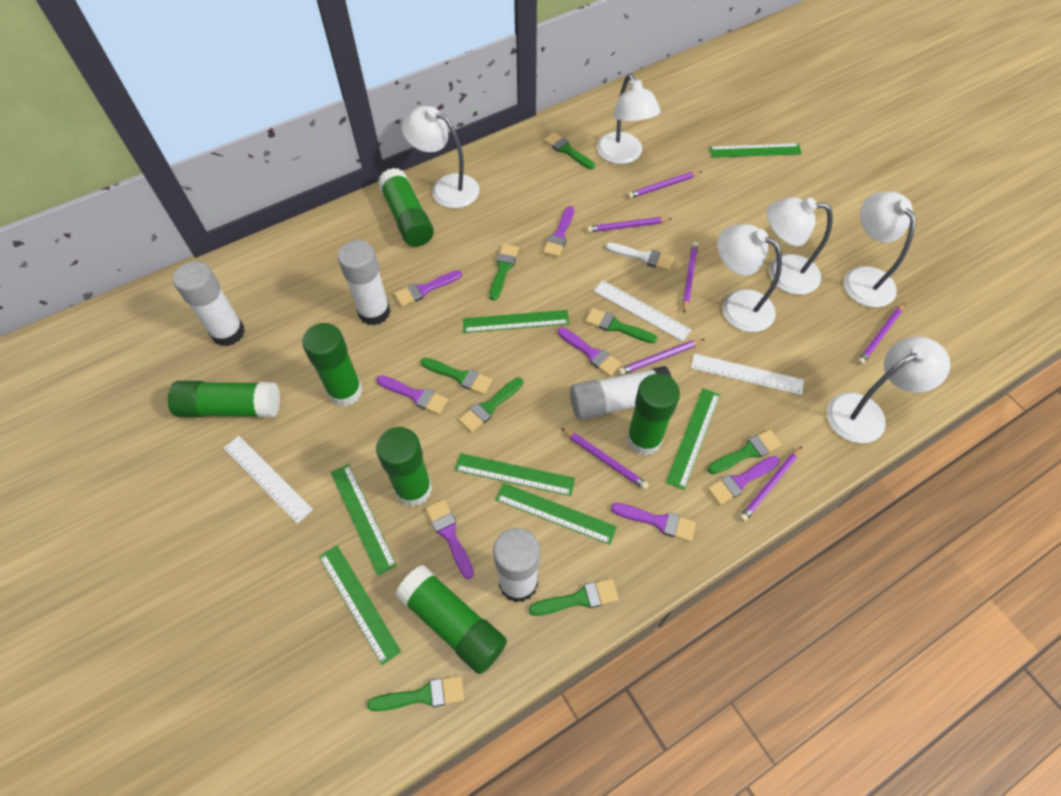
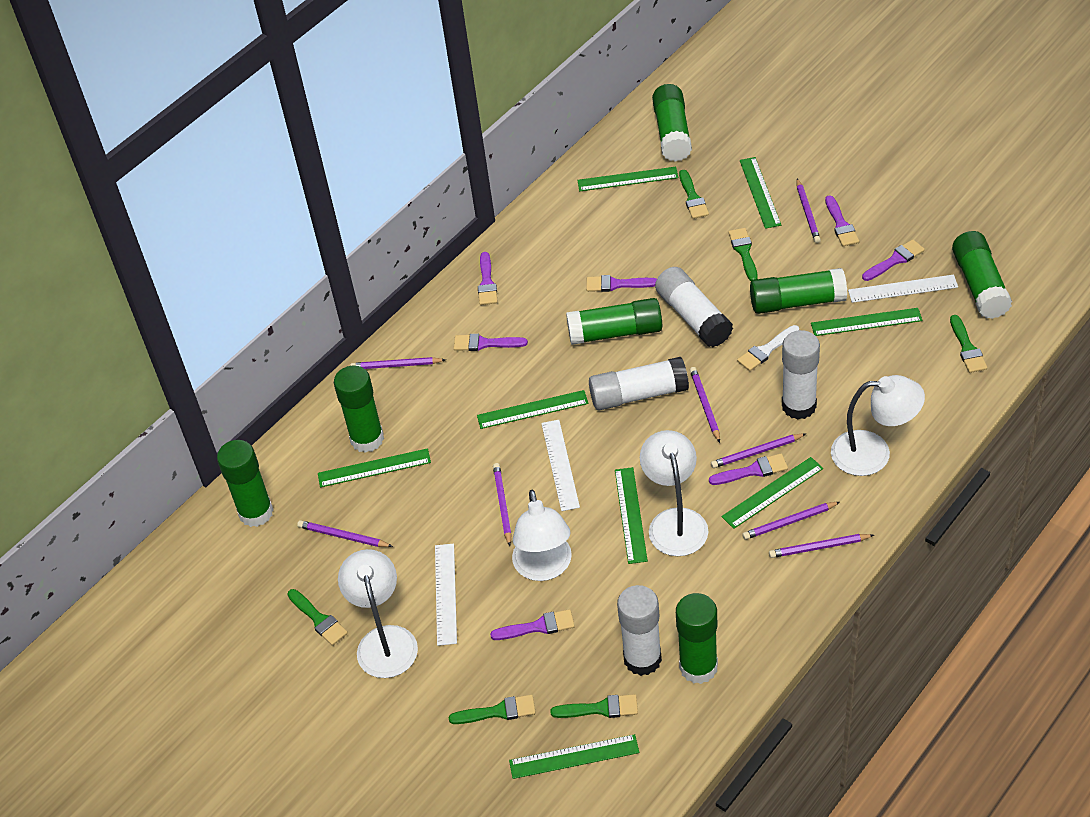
green brush: [367,675,464,711] [421,358,493,395] [459,377,523,433] [489,244,519,300] [529,579,619,616] [544,132,595,170] [585,308,657,343] [708,430,782,474] = 8 -> [287,589,348,646] [449,695,536,724] [550,694,638,718] [679,170,709,219] [728,228,758,281] [950,315,987,373] = 6
green glue stick: [168,381,280,417] [302,323,363,406] [376,427,432,507] [378,168,434,247] [395,565,507,674] [627,374,680,456] = 6 -> [217,440,274,527] [334,366,384,453] [566,298,662,345] [652,84,692,162] [676,593,718,684] [750,268,847,314] [952,231,1012,319] = 7
green ruler: [319,545,401,665] [331,464,397,576] [455,453,575,496] [463,310,570,333] [495,483,617,545] [666,388,720,490] [709,143,802,158] = 7 -> [318,448,431,487] [477,390,589,429] [509,734,639,779] [578,167,678,191] [615,467,648,564] [722,457,823,529] [740,157,781,229] [811,308,922,336] = 8
purple pencil: [561,428,649,490] [587,217,671,232] [618,339,705,375] [628,171,702,199] [682,242,698,313] [739,446,802,522] [857,303,904,365] = 7 -> [297,520,393,547] [350,357,446,369] [493,463,512,546] [690,367,720,443] [711,433,806,468] [742,502,840,540] [769,534,874,558] [797,179,821,243] = 8
white lamp: [402,106,480,208] [597,74,661,164] [718,224,782,332] [767,197,833,295] [827,337,950,443] [844,192,916,307] = 6 -> [338,549,418,678] [512,490,572,581] [640,430,708,556] [831,375,925,476] = 4

